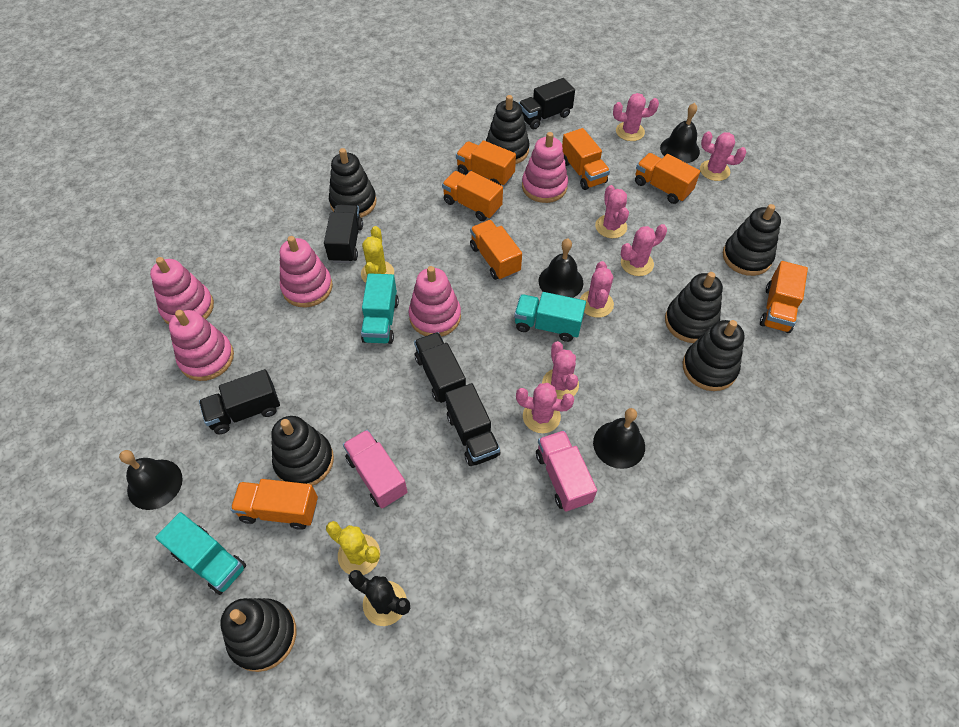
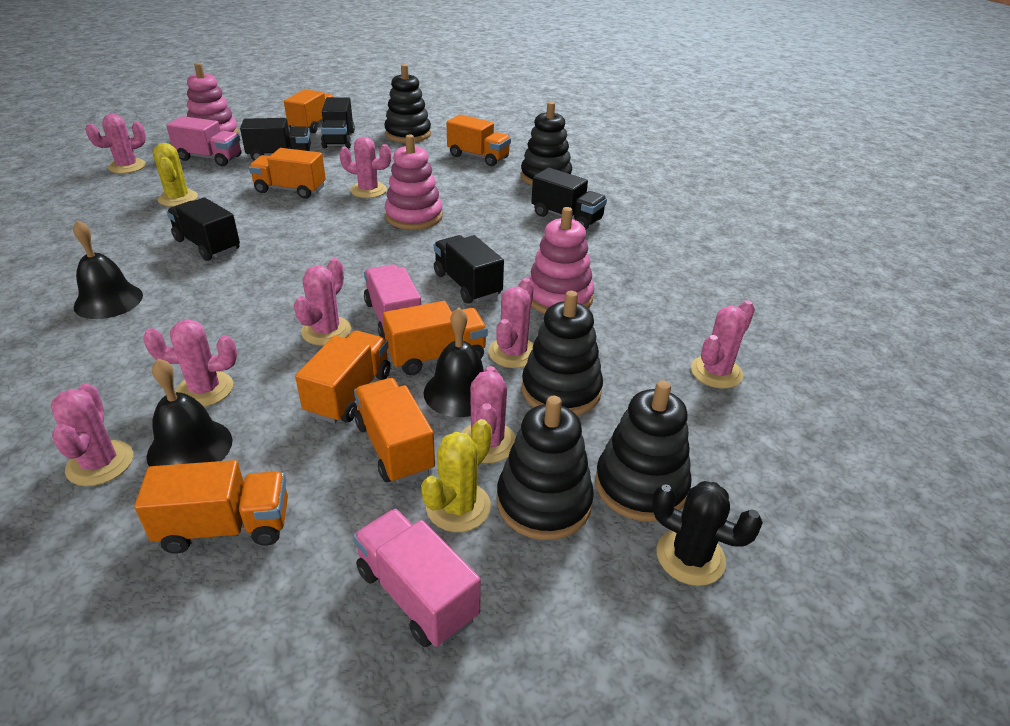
black bell: [119,450,183,510] [539,238,583,298] [593,408,645,469] [660,103,700,163] = 4 -> [73,220,143,319] [147,358,232,467] [423,307,484,417] = 3
black stacking toy: [220,598,296,672] [271,416,334,486] [329,148,376,218] [486,95,530,164] [665,272,723,343] [683,320,744,391] [723,204,781,276] = 7 -> [384,64,431,143] [497,396,594,540] [521,102,572,185] [522,291,603,415] [595,380,692,522] = 5
pink cactus: [516,383,575,433] [542,341,579,399] [580,261,614,318] [595,185,629,238] [613,93,659,141] [621,224,667,276] [700,131,747,181] = 7 -> [51,383,133,486] [85,114,146,173] [143,319,237,407] [294,258,351,345] [339,137,391,198] [461,366,516,463] [488,278,534,368] [691,300,755,389] = 8
pink stacking toy: [150,257,214,325] [169,310,234,381] [280,236,333,307] [409,266,461,337] [522,132,568,203] = 5 -> [187,63,239,134] [385,134,443,230] [528,207,594,314] = 3
pink truck: [343,429,408,509] [536,430,597,512] = 2 -> [166,116,241,166] [353,508,481,647] [364,264,421,338] = 3
turquoise truck: [155,512,246,595] [361,273,399,344] [514,292,586,342] = 3 -> none = 0

